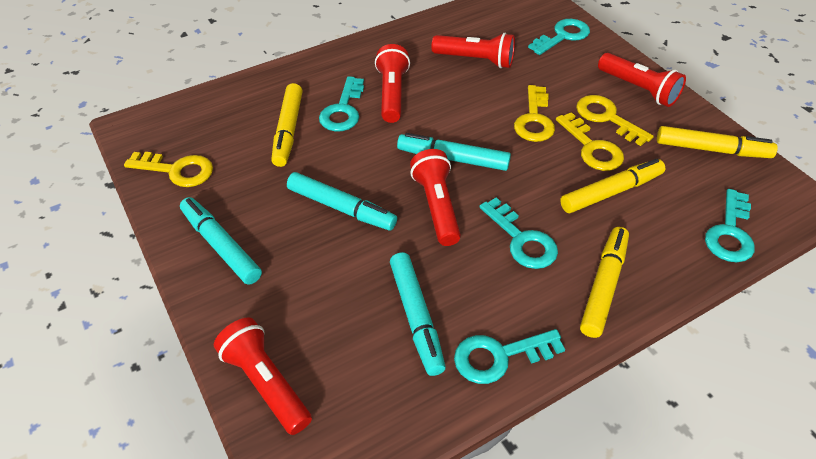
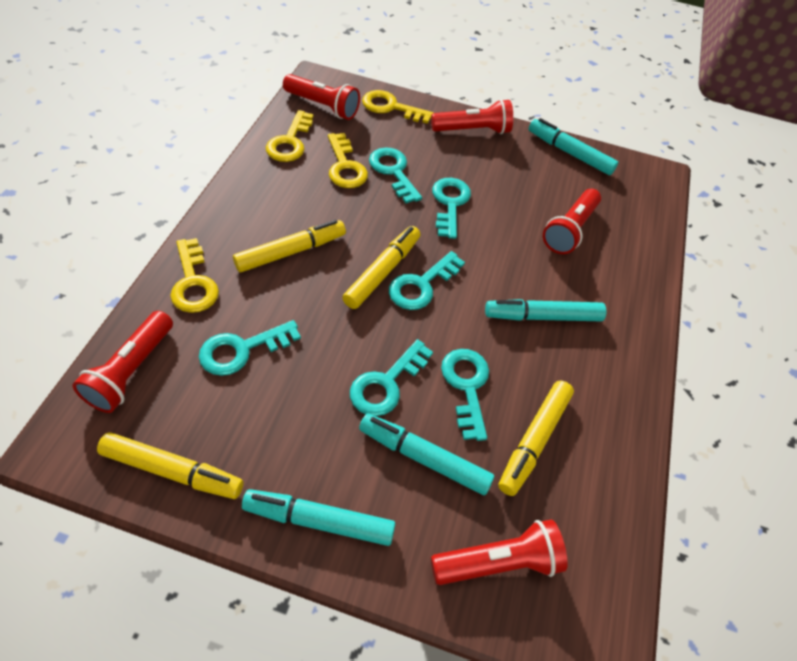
turquoise key: [319,76,364,131] [454,329,565,384] [480,198,558,269] [528,19,590,55] [705,189,755,262] = 5 -> [199,320,301,376] [350,339,433,416] [369,147,422,203] [389,251,465,310] [432,178,471,239] [441,349,489,441] = 6

